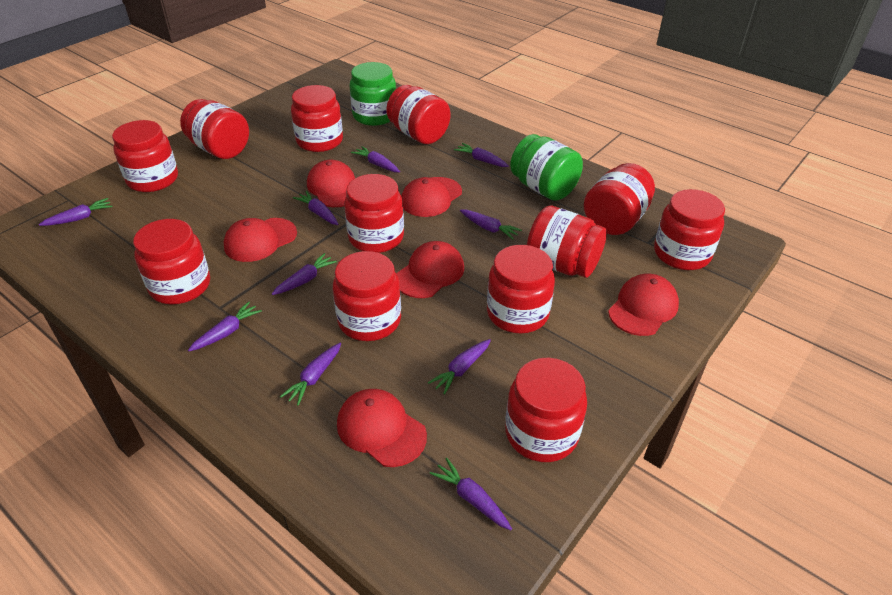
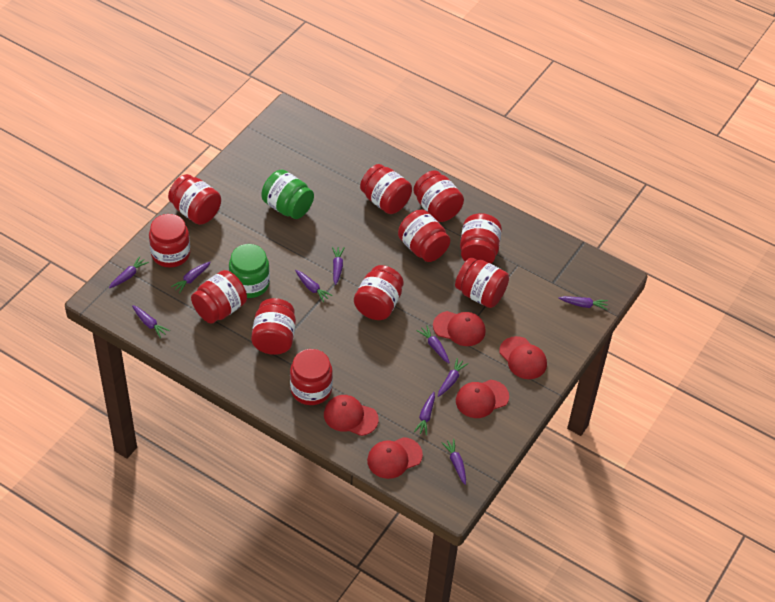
red cap: [223,218,297,262] [307,160,355,207] [337,389,427,467] [396,241,464,298] [401,177,462,217] [608,274,679,336] = 6 -> [324,395,379,436] [367,437,423,479] [433,311,486,346] [456,380,509,418] [499,336,547,379] = 5
red jar: [112,120,178,192] [133,219,210,304] [180,99,249,159] [291,85,343,152] [333,251,401,341] [344,174,404,253] [386,85,450,144] [487,245,555,333] [505,358,587,462] [527,205,607,278] [584,163,655,235] [654,189,725,270] = 12 -> [149,214,190,268] [168,174,221,225] [191,270,247,324] [251,298,296,355] [290,349,333,405] [354,265,404,320] [360,164,412,214] [398,209,450,262] [413,170,464,222] [455,257,509,308] [460,213,502,264] = 11

